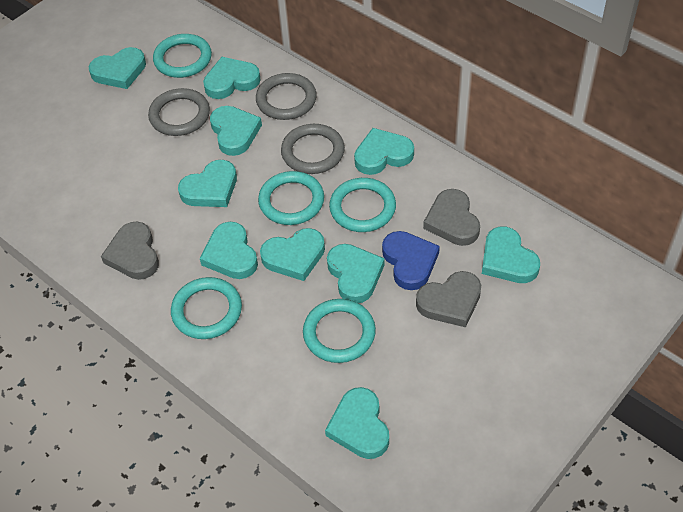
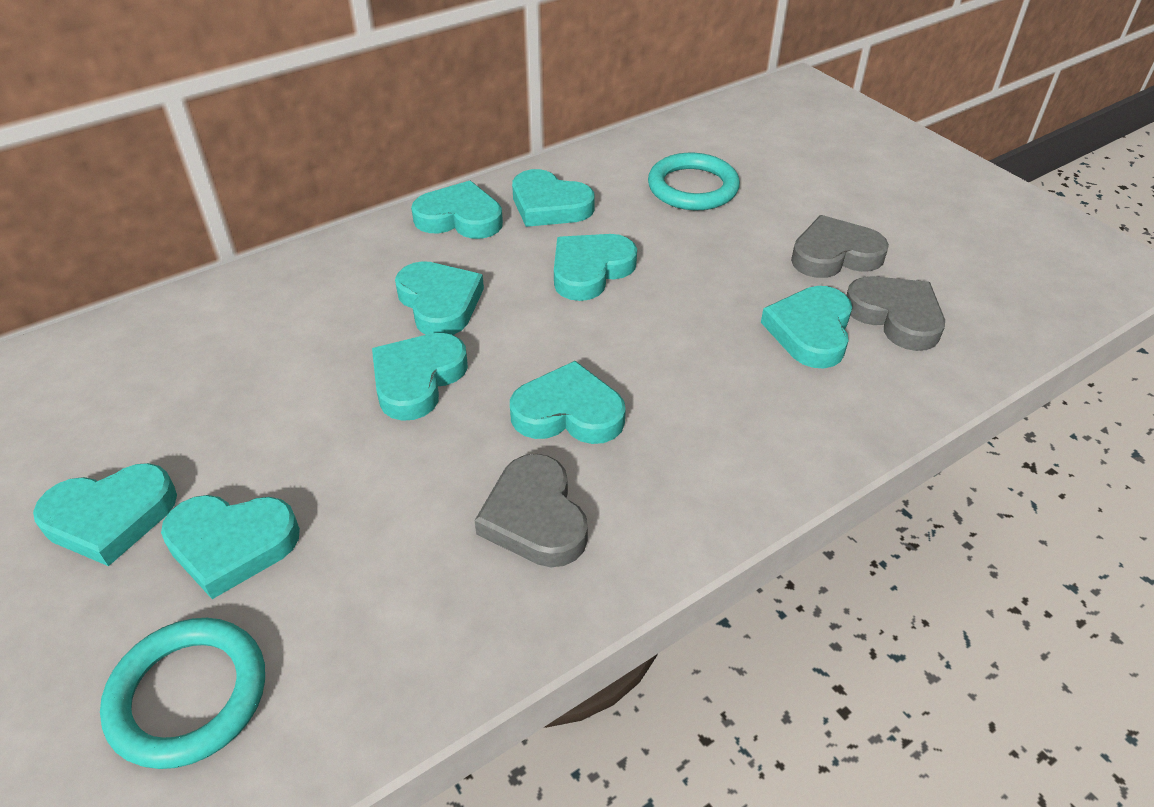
blue heart: [382,231,440,290] = 1 -> none = 0
grey ring: [148,88,210,136] [256,73,317,120] [281,124,345,174] = 3 -> none = 0
turquoise heart: [89,47,146,89] [178,160,237,207] [200,222,258,279] [203,57,261,99] [210,106,262,156] [260,228,325,281] [325,387,389,459] [327,244,385,303] [354,128,414,175] [482,227,540,283] = 10 -> [33,463,177,566] [161,495,300,599] [372,333,468,421] [395,261,484,335] [411,181,503,239] [510,361,626,444] [512,169,595,227] [554,234,637,301] [761,286,852,368] = 9
turquoise ring: [153,34,212,78] [171,277,242,339] [258,171,324,225] [303,299,376,363] [329,178,396,232] = 5 -> [100,618,265,769] [648,153,740,210] = 2

